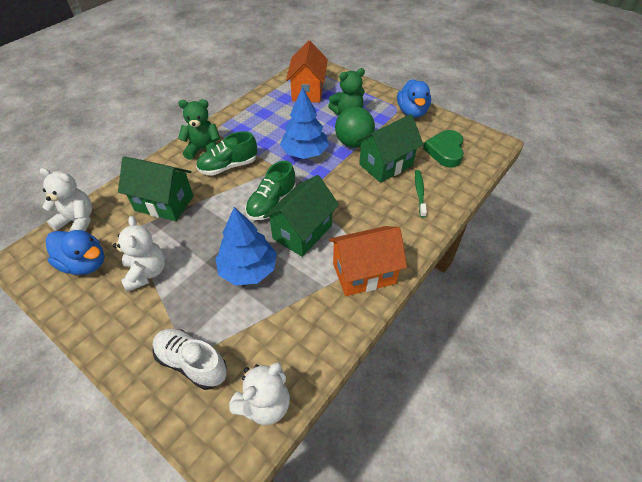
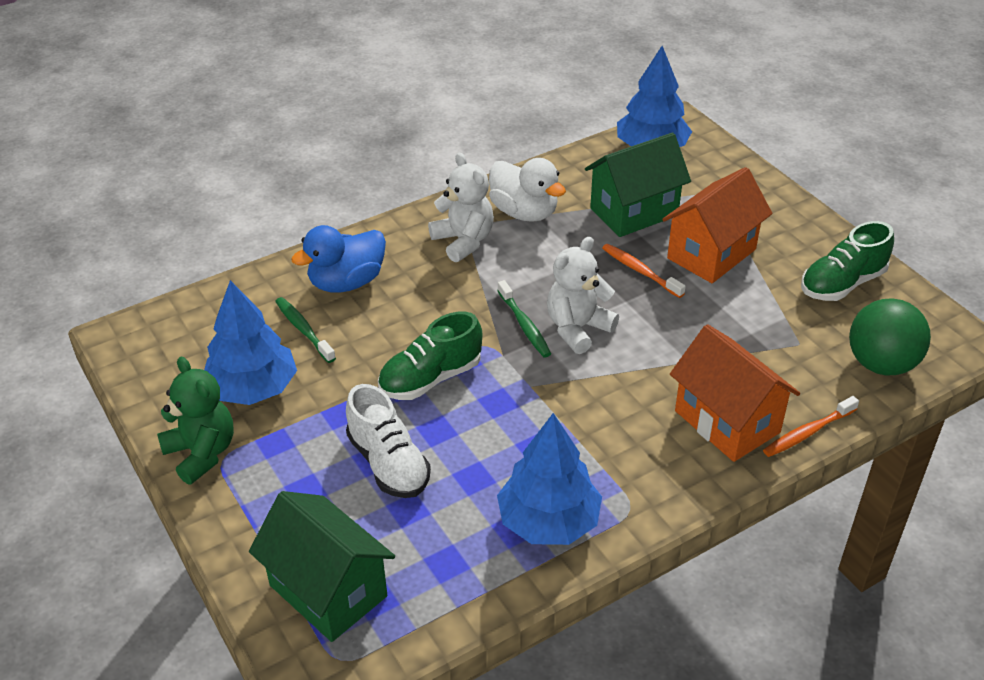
blue duck: [45,230,104,275] [397,79,431,118] = 2 -> [291,225,386,293] = 1
blue tree: [215,207,277,286] [280,87,329,159] = 2 -> [204,280,297,405] [497,413,602,545] [617,46,692,147] = 3
green heart: [423,130,464,167] = 1 -> none = 0
green house: [118,156,193,221] [263,175,339,257] [356,114,423,183] = 3 -> [249,491,395,642] [585,133,691,237] = 2
green teddy bear: [178,99,220,160] [328,68,365,116] = 2 -> [157,357,234,484] = 1
green toothbrush: [415,170,427,218] = 1 -> [275,297,336,363] [497,280,551,358] = 2
orange toothbrush: none = 0 -> [602,244,686,298] [763,396,859,457] = 2
white duck: none = 0 -> [489,158,566,222] = 1
white teddy bear: [40,168,92,232] [113,216,165,292] [229,362,290,425] = 3 -> [428,153,494,262] [547,237,619,354] = 2

